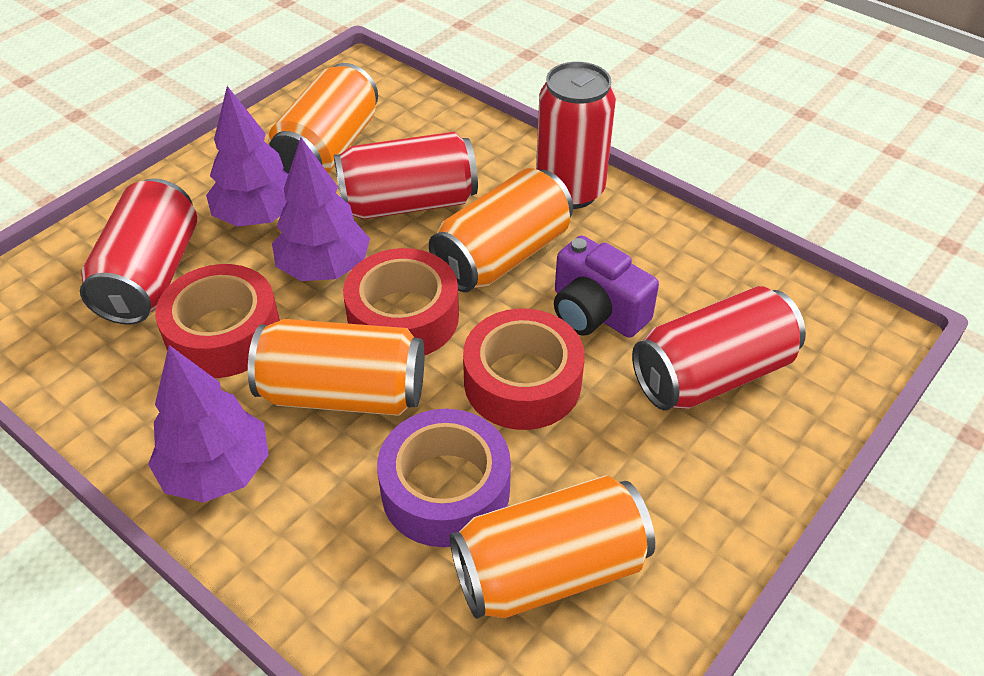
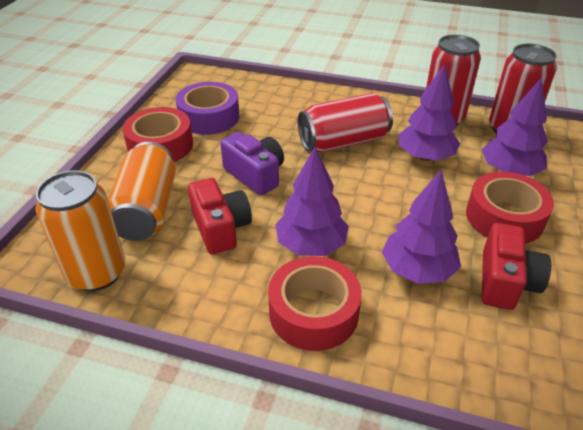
orange can: [248,319,424,416] [268,63,378,174] [429,168,573,292] [450,475,655,619] = 4 -> [35,170,125,292] [108,142,176,241] = 2
purple tree: [148,345,269,503] [206,86,288,227] [272,137,370,281] = 3 -> [275,147,349,256] [382,170,461,284] [399,64,460,161] [482,77,548,176] = 4
red camera: none = 0 -> [188,178,252,254] [482,223,551,310] = 2
red can: [80,178,197,325] [334,132,478,219] [536,62,616,209] [632,286,806,410] = 4 -> [298,93,393,153] [426,35,481,126] [489,44,557,134] = 3

